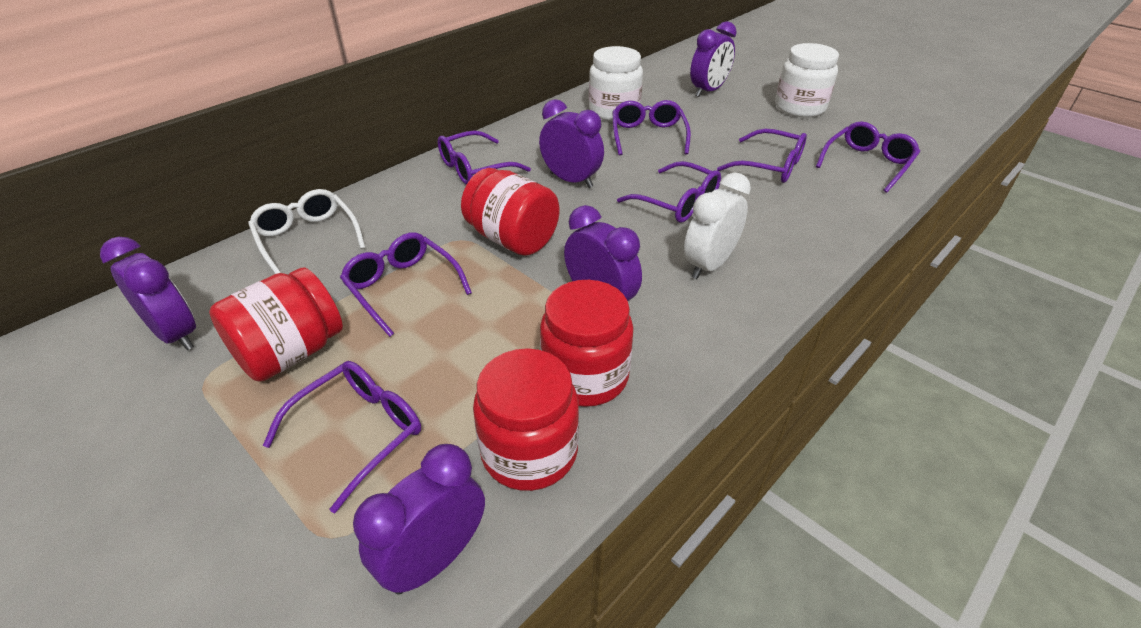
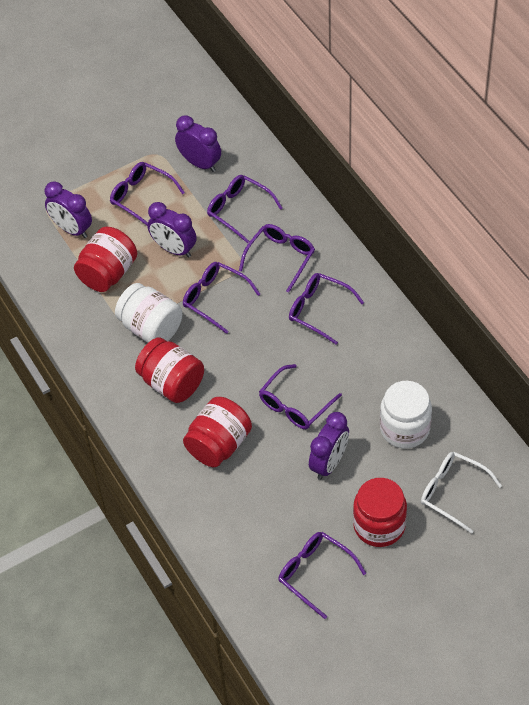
purple clock: [100,237,196,350] [353,444,485,595] [539,99,604,188] [564,205,642,301] [690,21,737,97] = 5 -> [45,181,92,238] [147,202,197,258] [175,115,221,172] [309,412,349,480] = 4
white clock: [684,172,751,279] = 1 -> none = 0

